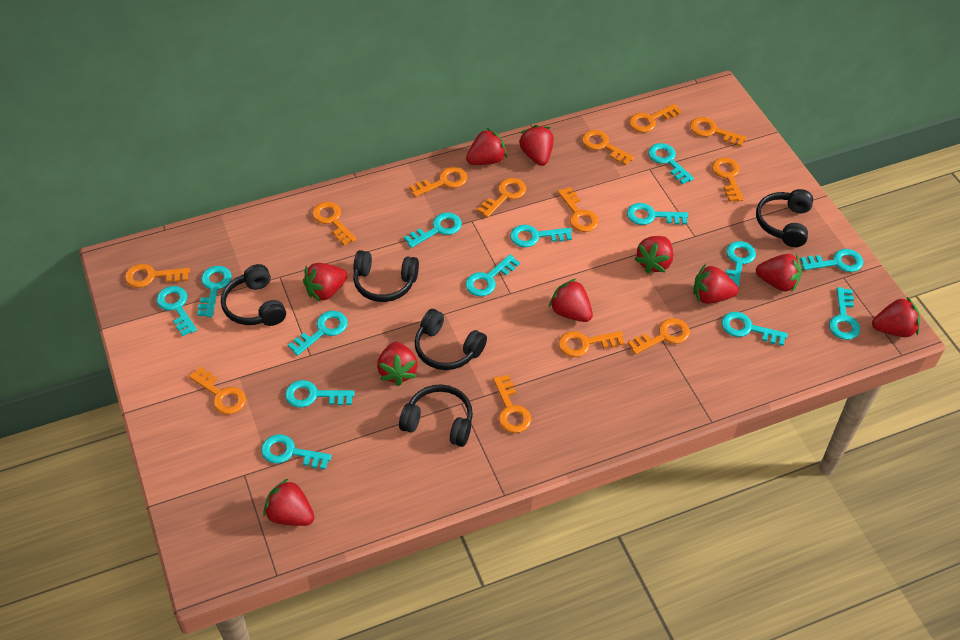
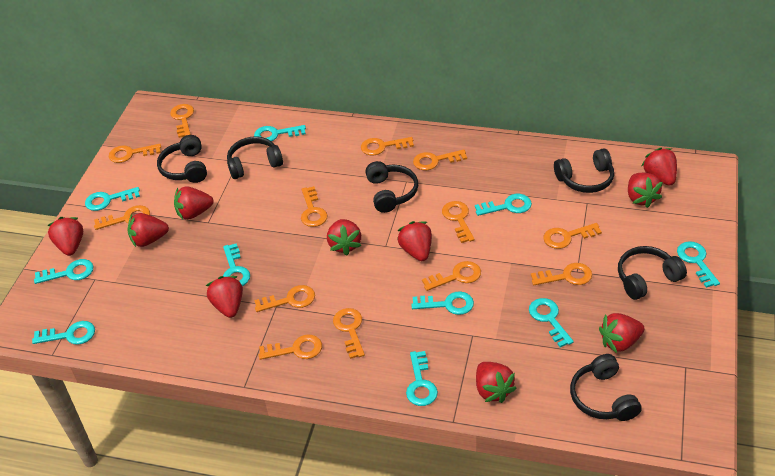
black headphones: [221,264,286,326] [353,250,419,302] [399,384,473,447] [415,309,487,370] [756,189,813,247] = 5 -> [157,135,207,183] [227,137,283,179] [365,161,418,213] [554,148,614,193] [570,354,642,421] [618,246,687,300] = 6
turquoise key: [156,286,197,336] [197,266,232,317] [261,434,331,470] [285,380,354,408] [288,311,348,356] [404,212,462,248] [465,254,520,296] [510,225,572,247] [627,203,688,225] [648,143,694,184] [722,312,788,346] [726,241,756,288] [800,249,863,272] [829,287,860,340] = 14 -> [32,321,95,345] [34,259,94,284] [85,187,140,211] [223,243,250,286] [254,125,306,141] [406,351,438,406] [411,291,474,315] [475,194,532,216] [529,298,574,347] [677,241,720,288] = 10

